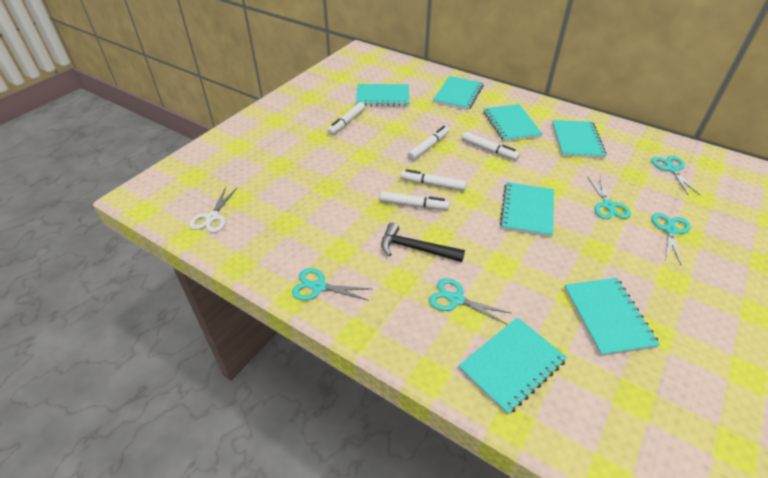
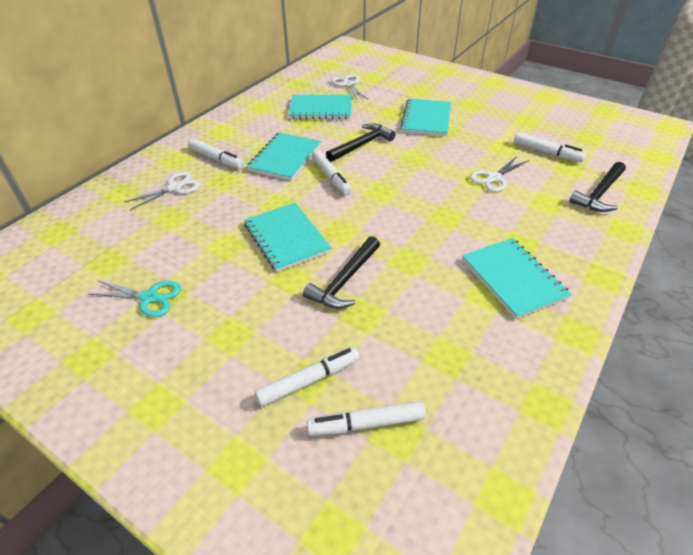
black hammer: [381,222,465,262] = 1 -> [303,236,380,309] [326,123,396,162] [569,162,626,212] = 3
turquoise notebook: [356,84,409,106] [433,76,483,110] [459,317,567,415] [484,104,542,142] [500,182,554,238] [552,120,606,158] [564,278,660,356] = 7 -> [244,203,331,272] [246,132,321,181] [288,95,352,120] [400,99,451,136] [462,238,571,319] = 5
turquoise scissors: [292,268,372,301] [429,278,511,324] [588,177,631,219] [651,156,700,196] [652,213,691,265] = 5 -> [88,280,181,317] = 1
white scissors: [189,187,237,233] = 1 -> [124,172,200,210] [331,74,367,100] [470,156,529,192] = 3

